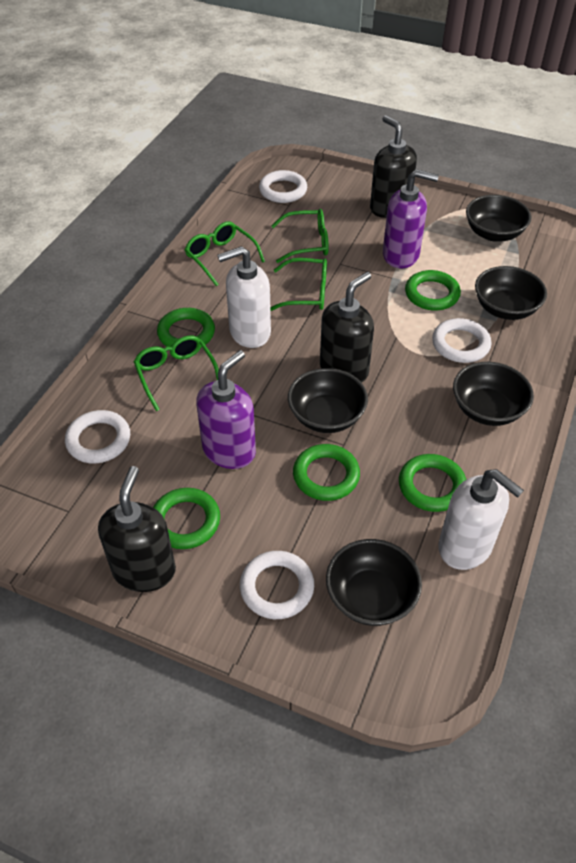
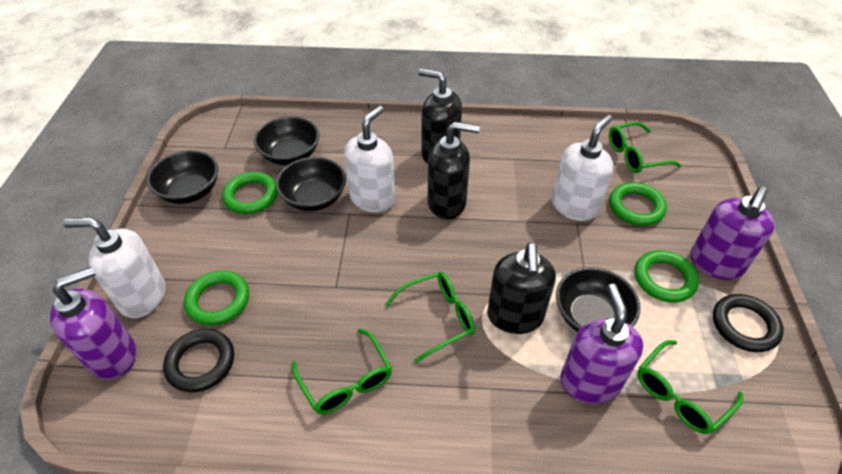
black bowl: [288,368,368,433] [326,539,422,626] [453,362,534,426] [466,195,532,242] [475,266,547,320] = 5 -> [147,150,218,204] [254,116,319,165] [276,157,346,211] [556,267,640,332] = 4
black ring: none = 0 -> [163,329,234,392] [713,294,784,352] = 2
green ring: [153,488,220,549] [157,308,215,347] [293,444,360,501] [399,454,466,512] [405,270,461,311] = 5 -> [184,270,249,326] [222,172,278,214] [609,182,667,226] [635,250,699,303] = 4
purple soap dispenser: [196,350,256,469] [383,169,439,268] = 2 -> [50,267,136,379] [560,284,643,404] [691,186,775,280] = 3
white ring: [65,410,130,463] [240,551,314,619] [259,170,307,203] [432,318,492,363] = 4 -> none = 0
white soap dispenser: [217,246,271,348] [438,469,524,570] = 2 -> [63,218,165,318] [344,106,395,212] [552,115,613,221] = 3

